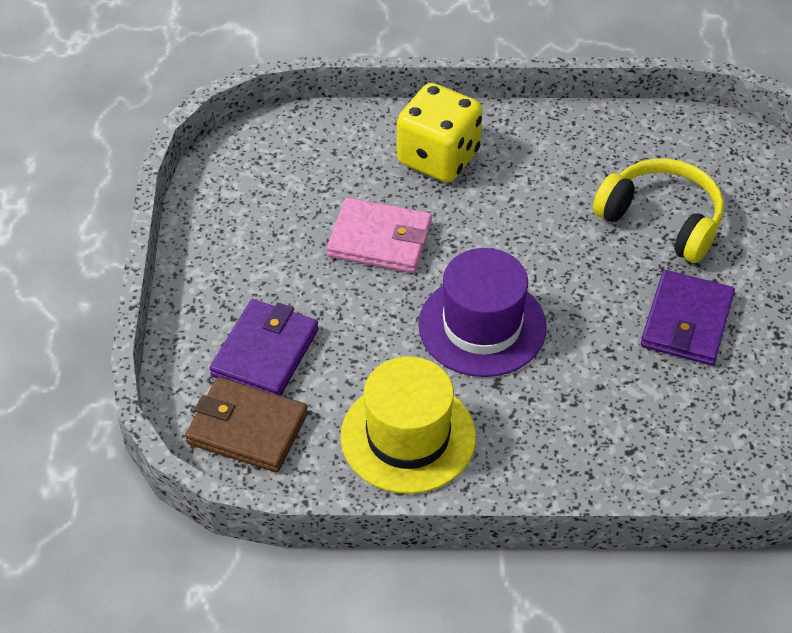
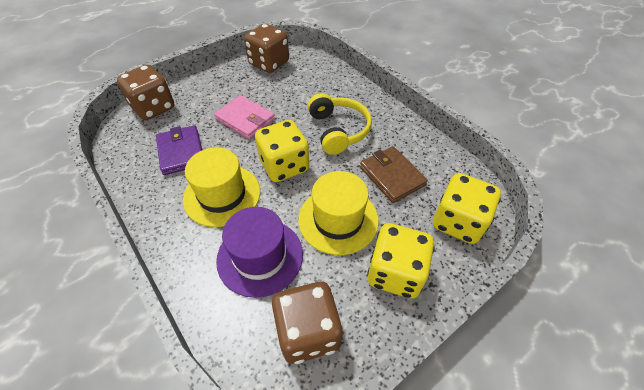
brown dice: none = 0 -> [117,65,174,120] [244,24,289,73] [272,282,343,364] = 3
purple wallet: [210,299,319,396] [641,270,735,365] = 2 -> [156,125,202,175] = 1
yellow dice: [397,83,483,182] = 1 -> [255,120,309,182] [367,223,435,299] [433,173,501,244] = 3
yellow hat: [340,356,476,494] = 1 -> [183,147,260,227] [298,171,379,255] = 2

